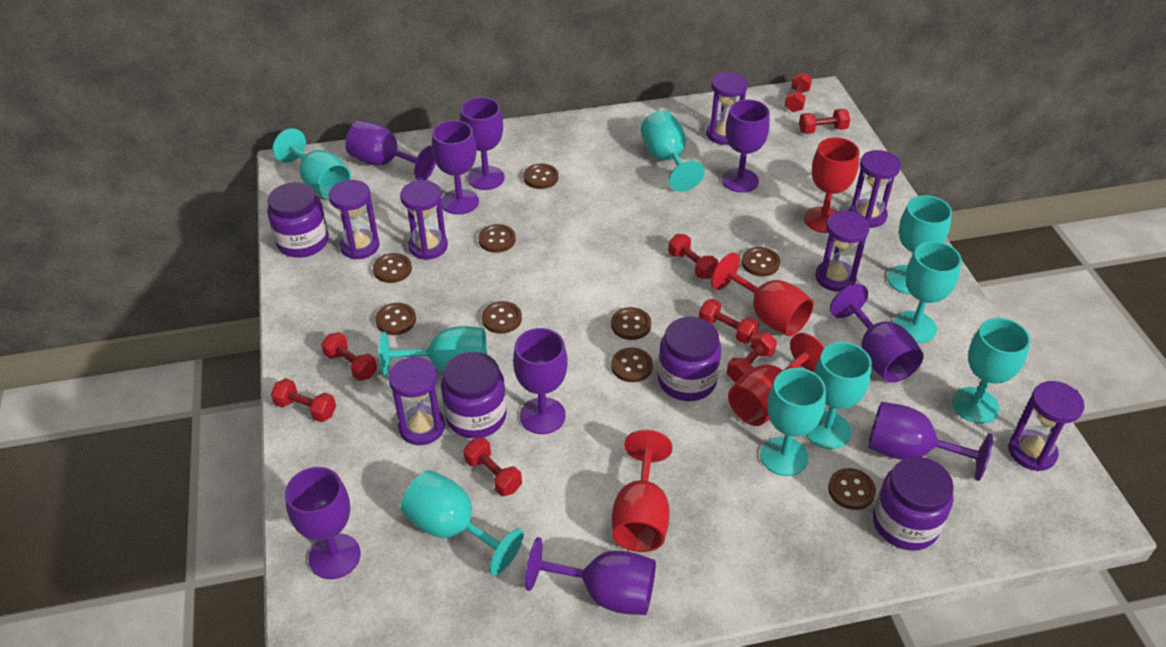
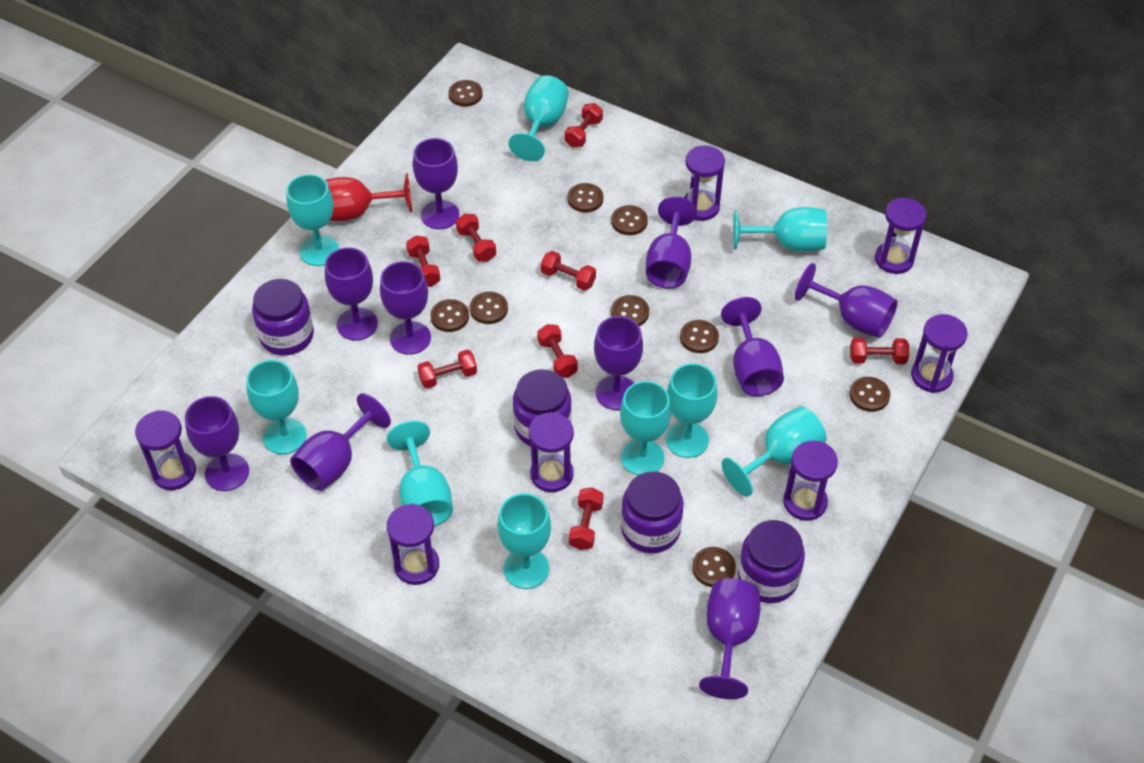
purple goblet: [285,467,361,579] [345,120,436,181] [432,120,479,215] [460,97,505,190] [513,328,568,434] [525,537,656,615] [722,99,770,193] [830,284,924,383] [868,402,993,481] = 9 -> [185,396,249,491] [290,393,391,491] [325,247,378,341] [380,261,431,355] [413,138,459,229] [594,316,643,410] [646,196,697,289] [699,578,760,699] [721,297,784,396] [795,263,898,338] = 10
red goblet: [612,430,673,552] [711,252,814,337] [728,333,825,426] [804,137,859,233] = 4 -> [325,173,412,221] = 1

